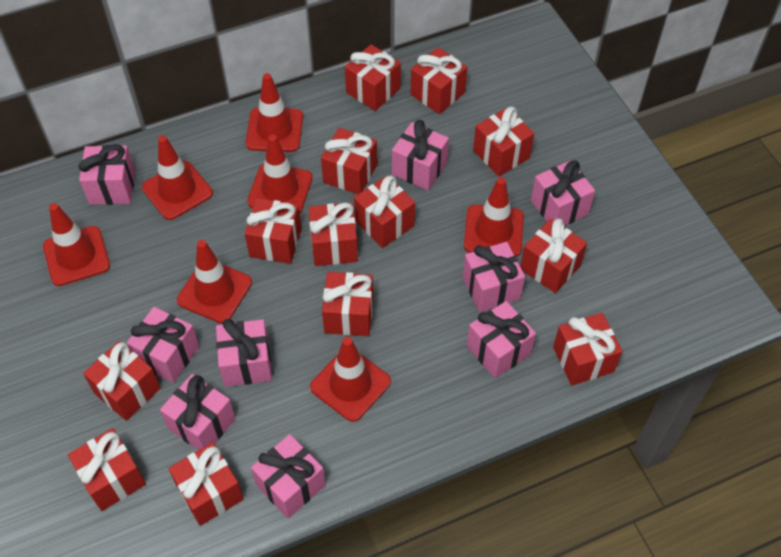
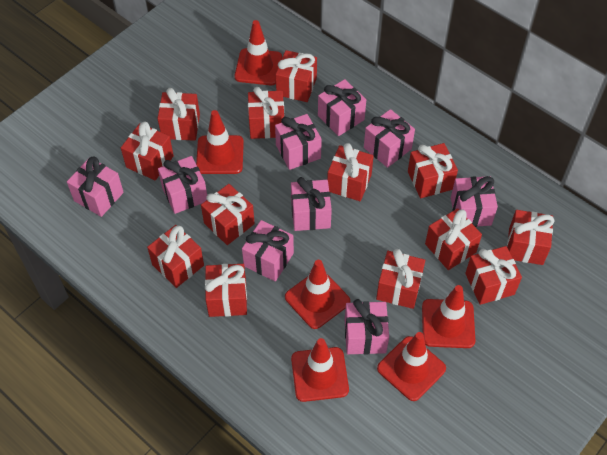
red traffic cone: [43,203,110,286] [142,135,213,220] [177,240,252,324] [246,73,303,152] [247,134,313,213] [310,337,391,422] [464,177,524,257] = 7 -> [196,110,244,174] [235,20,282,85] [285,260,350,329] [291,338,349,402] [377,332,446,401] [422,285,475,348] = 6

